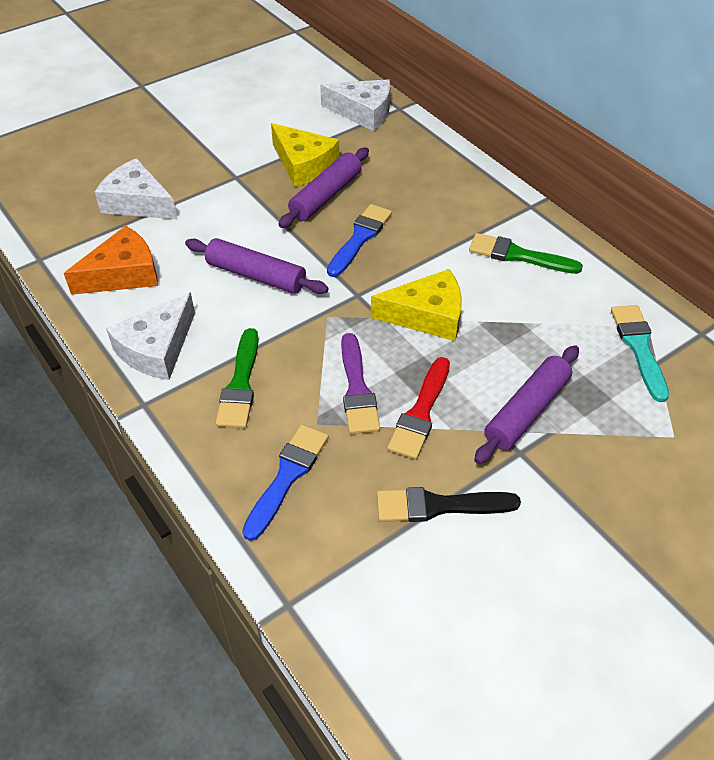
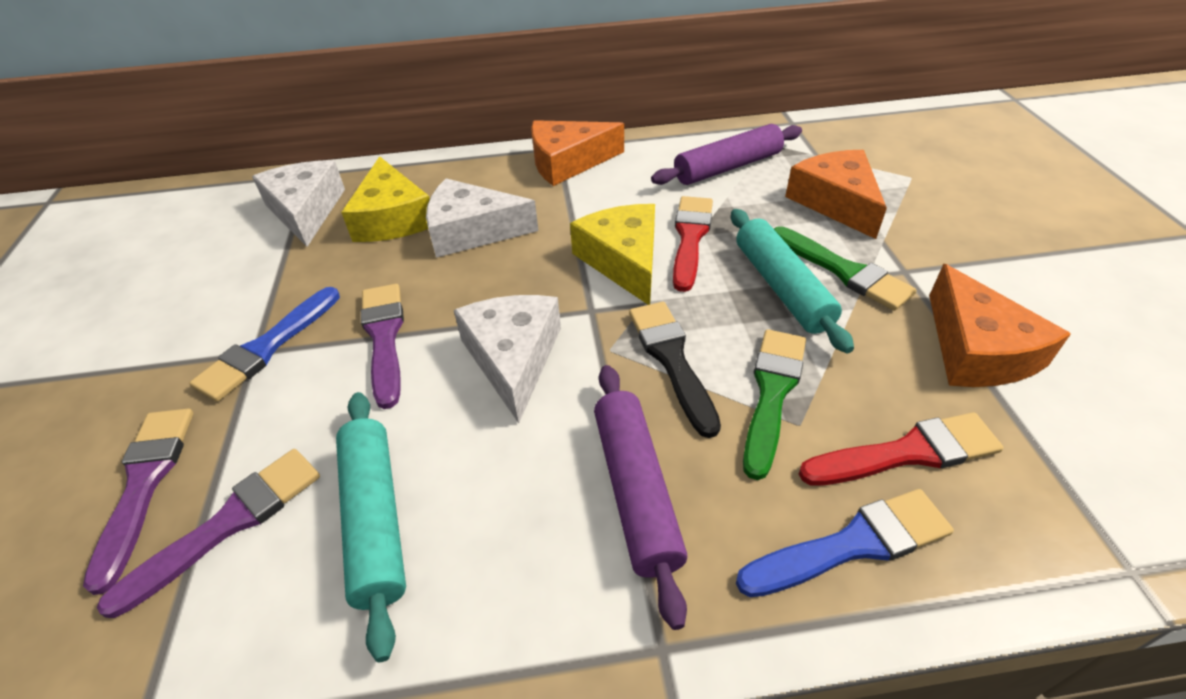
orange cheese: [64,226,158,295] = 1 -> [531,120,624,186] [785,150,887,239] [929,264,1071,387] = 3
purple brush: [341,333,380,434] = 1 -> [83,409,194,595] [97,449,320,618] [361,284,404,409] = 3
purple rolling pin: [185,238,329,294] [278,147,369,228] [474,345,579,464] = 3 -> [594,365,687,630] [651,124,802,185] = 2
red brush: [387,357,450,459] = 1 -> [673,196,713,292] [799,412,1003,486] = 2
turquoise brush: [611,305,669,402] = 1 -> none = 0
turquoise rolling pin: none = 0 -> [336,392,406,662] [731,209,854,353] = 2

